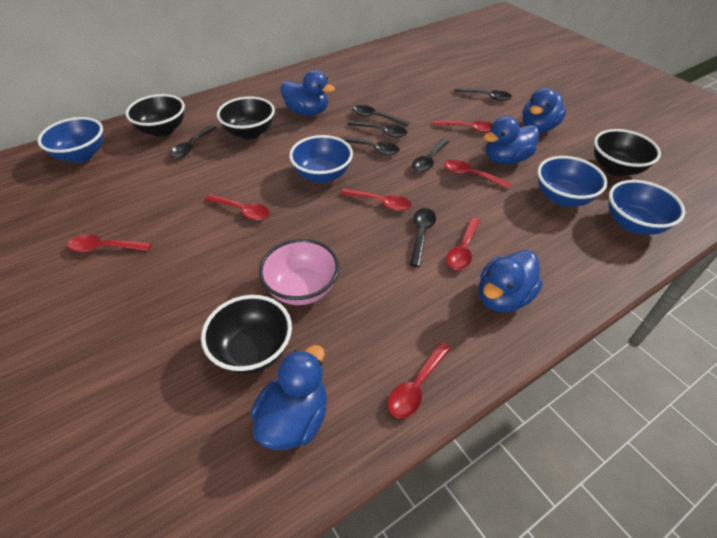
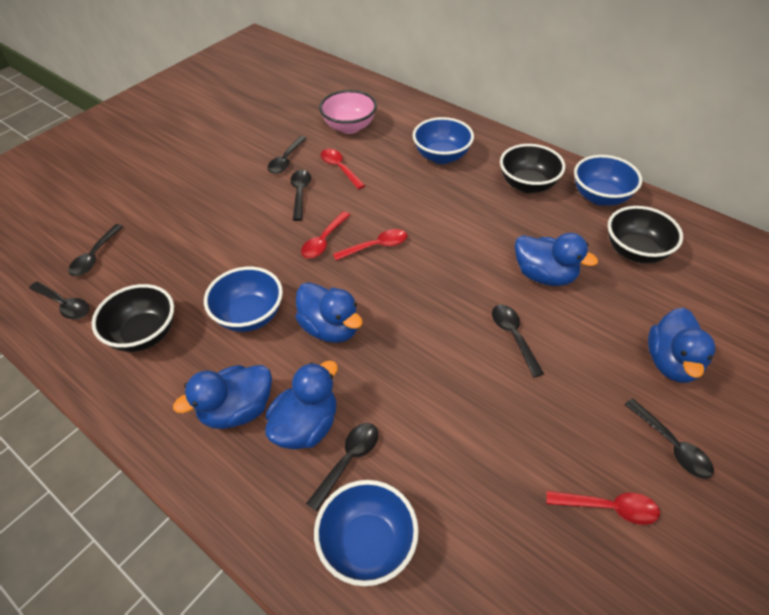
black bowl: [125,94,185,137] [201,295,292,374] [217,96,275,139] [594,129,661,176] = 4 -> [92,284,174,352] [500,144,565,193] [608,206,683,263] = 3
red spoon: [68,235,151,252] [205,194,270,220] [341,188,411,211] [388,341,451,418] [433,121,492,133] [444,160,512,189] [447,218,480,270] = 7 -> [301,211,350,258] [321,149,365,189] [333,229,407,260] [546,491,660,525] = 4

